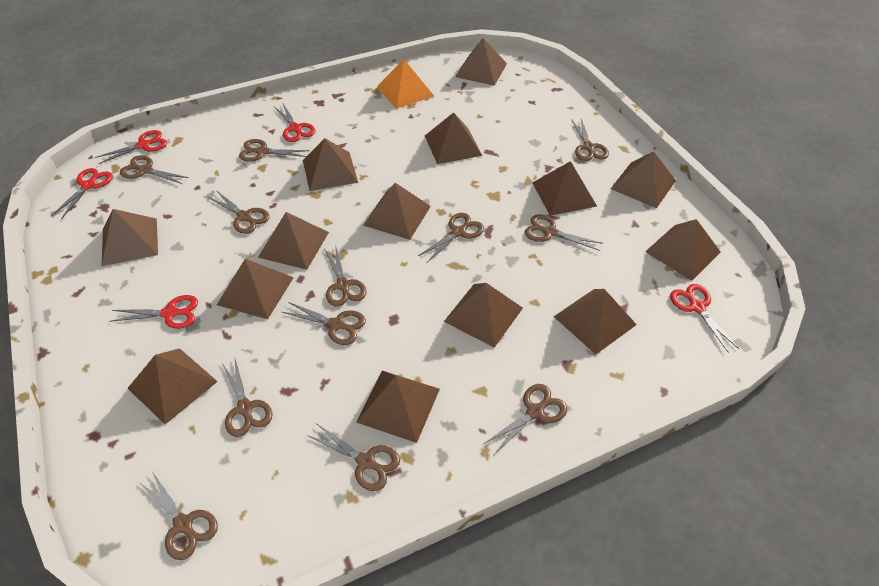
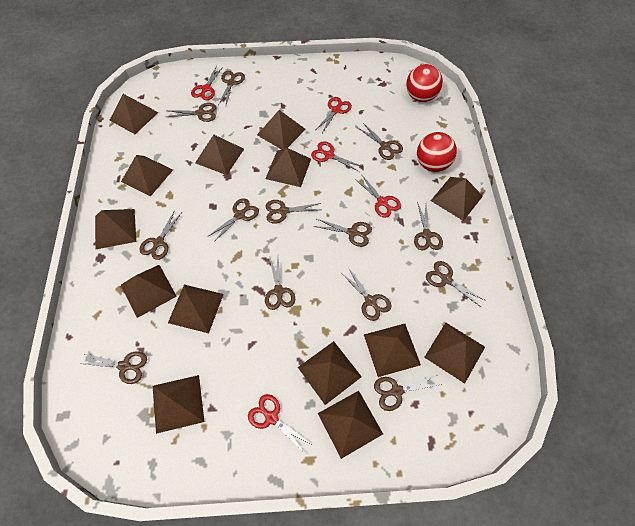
brown scissors: [120,155,189,184] [139,472,218,560] [208,190,270,234] [222,359,273,437] [239,139,310,162] [282,302,366,345] [307,423,400,491] [324,244,367,307] [418,213,484,263] [484,384,567,455] [525,214,603,251] [571,119,609,161] = 12 -> [79,352,147,384] [139,210,182,260] [167,103,216,122] [207,198,259,242] [218,71,245,105] [265,256,295,310] [266,200,321,224] [313,219,372,247] [342,267,391,321] [358,123,403,160] [374,374,442,411] [414,202,443,250] [426,261,486,307] = 13
orange pyramid: [377,59,434,109] = 1 -> none = 0
red ball: none = 0 -> [406,64,443,102] [417,132,457,172] = 2

